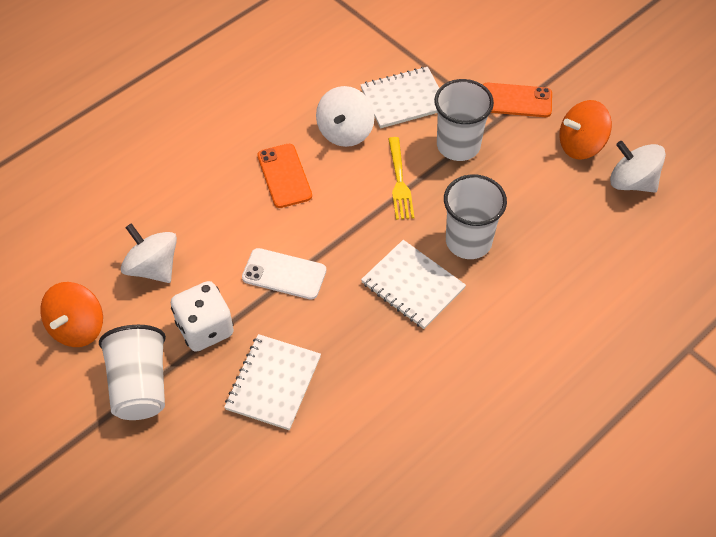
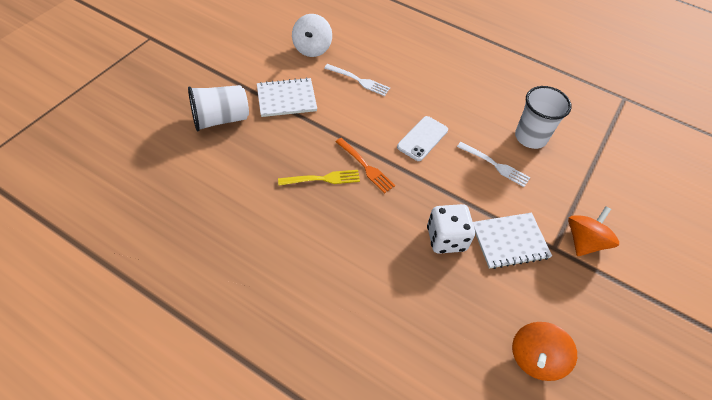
orange fork: none = 0 -> [336,138,395,193] = 1
orange phone: [257,144,312,208] [483,83,552,117] = 2 -> none = 0
white cup: [99,325,166,420] [434,79,494,161] [444,174,507,259] = 3 -> [188,85,249,132] [515,86,572,149] = 2
white fork: none = 0 -> [324,64,390,96] [457,142,531,187] = 2
white notebook: [224,334,321,430] [360,67,439,128] [361,240,466,329] = 3 -> [257,78,317,117] [473,213,552,269] = 2
white spinning top: [121,223,177,283] [316,86,374,147] [610,141,666,193] = 3 -> [292,14,332,57] = 1

